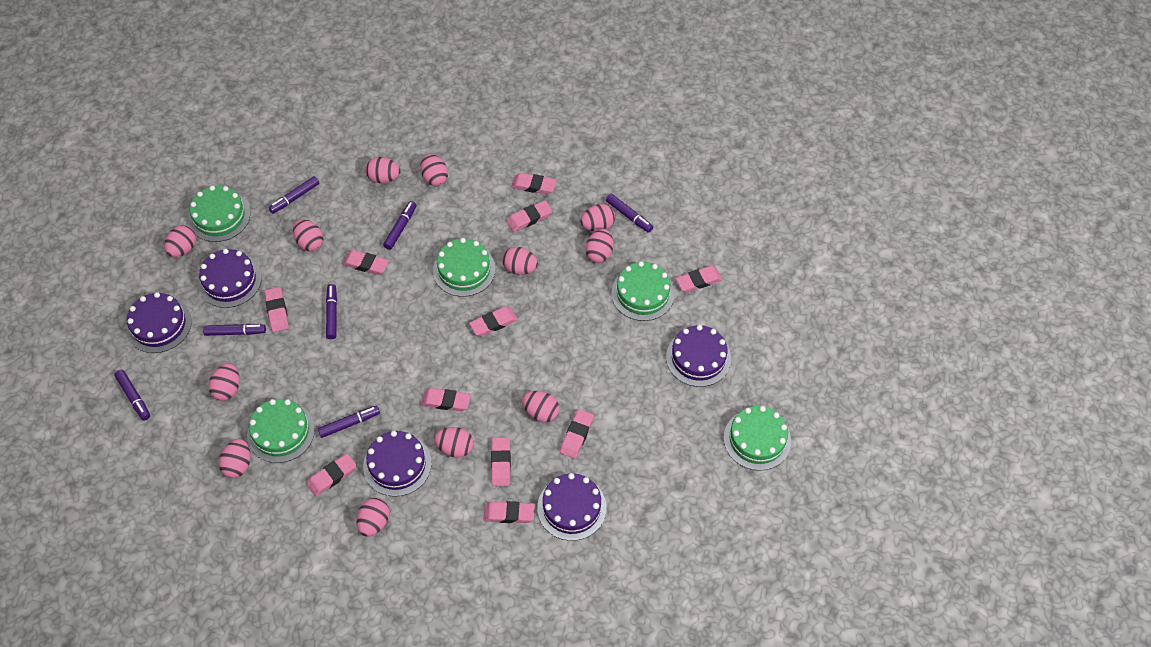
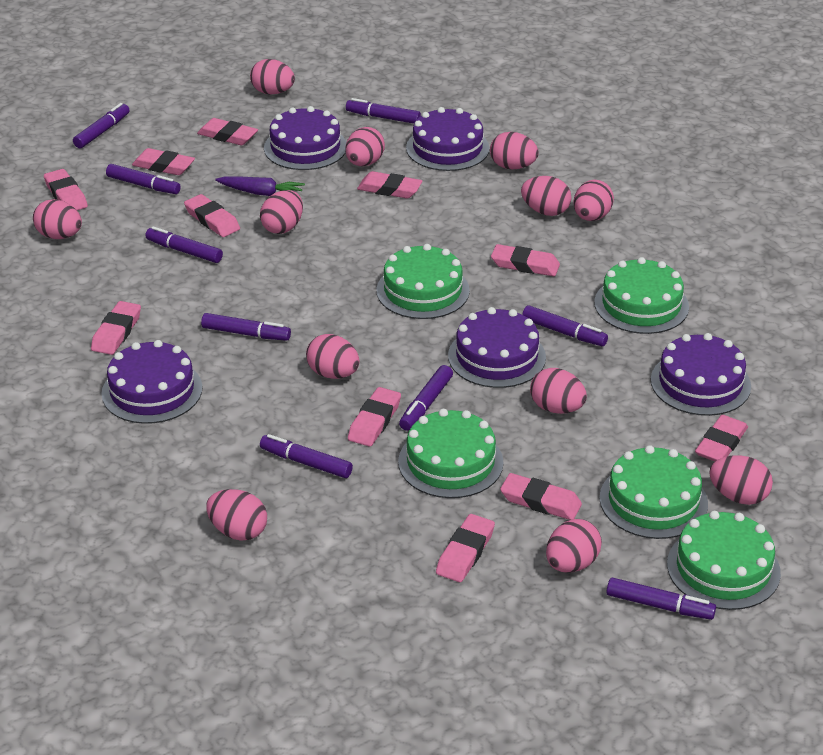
purple carrot: none = 0 -> [215,176,305,196] = 1
purple marker: [114,370,150,421] [203,324,266,336] [268,176,319,214] [318,406,380,438] [326,284,337,339] [383,201,417,250] [606,194,653,233] = 7 -> [73,103,130,148] [106,164,181,194] [145,226,223,263] [201,313,291,341] [260,434,353,478] [346,98,421,124] [399,365,453,431] [522,305,608,346] [606,577,716,620] = 9

